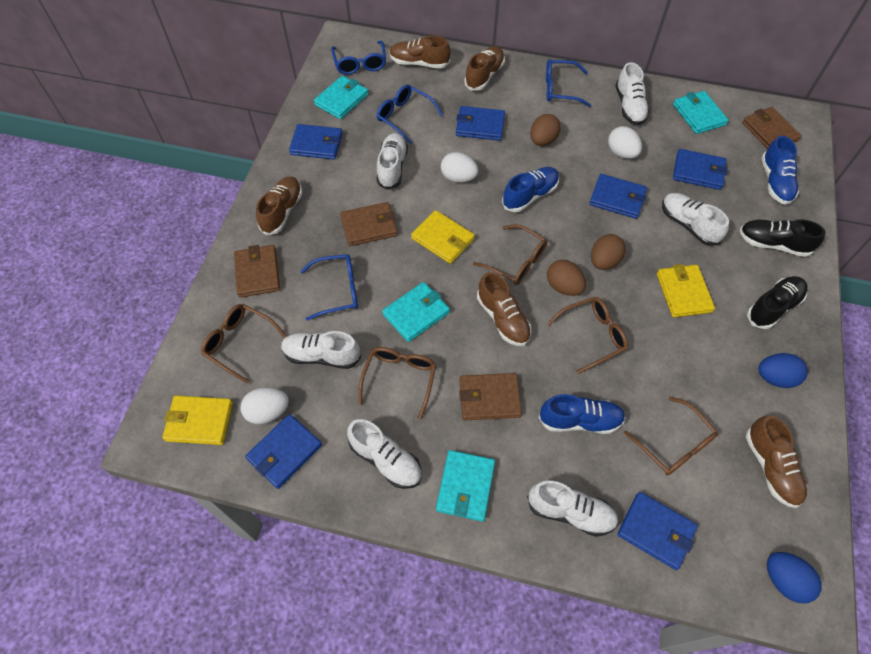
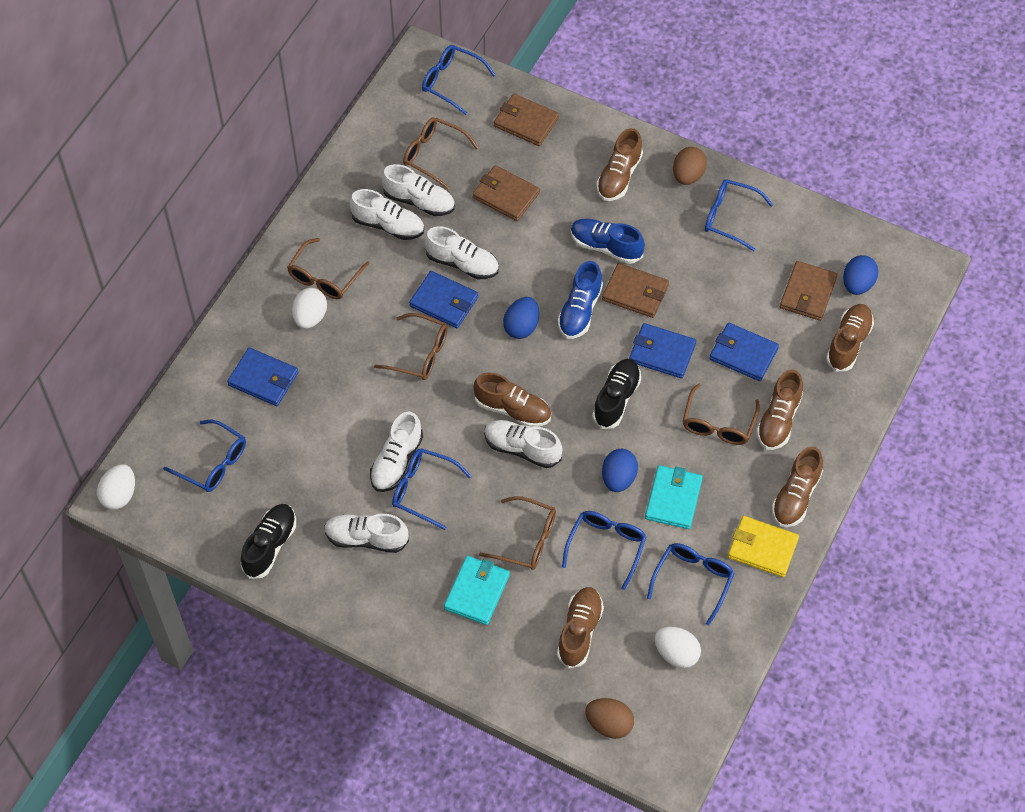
blue egg: [758,353,808,388] [767,552,822,603] = 2 -> [503,297,539,339] [602,449,638,492] [843,255,878,295] = 3
blue glasses: [300,254,358,320] [331,40,386,75] [377,84,443,144] [546,59,591,107] = 4 -> [163,420,246,492] [392,448,471,530] [422,45,495,115] [562,511,647,590] [647,543,735,626] [705,179,773,251] = 6
blue shoe: [502,167,559,212] [538,394,626,434] [761,136,799,205] = 3 -> [558,261,603,339] [571,218,645,264] = 2
blue wallet: [245,414,322,489] [289,124,343,160] [456,106,505,141] [590,174,647,219] [617,492,698,570] [673,149,728,190] = 6 -> [227,348,298,406] [409,271,479,328] [629,323,696,378] [709,323,779,381] = 4
brown egg: [530,114,561,146] [547,260,586,296] [591,234,626,270] = 3 -> [585,698,634,739] [673,147,707,185] = 2
brown shoe: [256,177,302,235] [390,36,450,69] [464,46,505,91] [477,272,531,346] [746,416,807,508] = 5 -> [473,372,551,427] [557,587,604,669] [596,128,643,201] [756,370,803,450] [772,447,823,527] [826,304,874,372] = 6
turquoise wallet: [314,76,369,119] [382,282,450,342] [436,450,495,522] [673,91,729,134] = 4 -> [444,556,510,625] [645,465,703,529] = 2
yellow wallet: [162,396,233,445] [411,210,475,264] [657,264,715,317] = 3 -> [728,516,799,577] = 1

